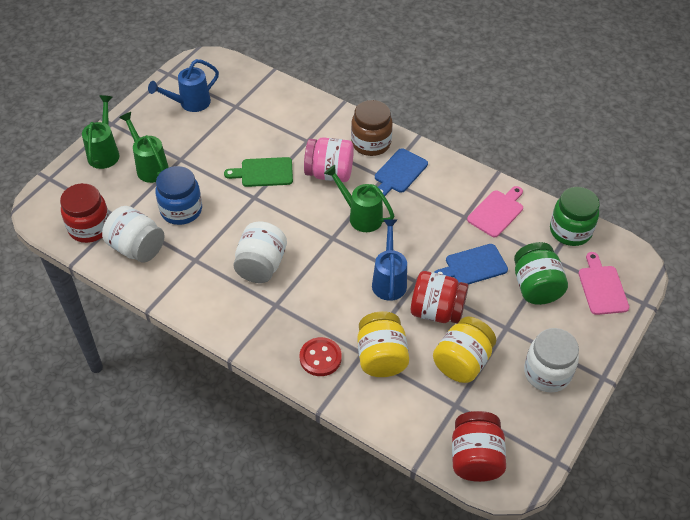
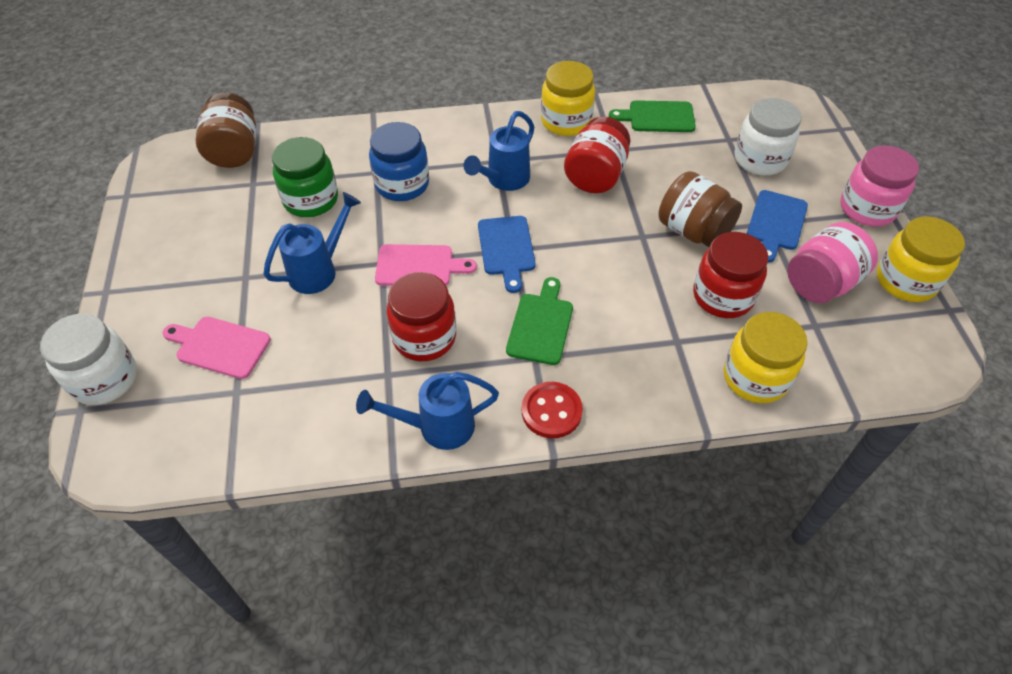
blue watering can: [148,59,219,112] [372,219,407,301] = 2 -> [263,192,361,294] [356,372,499,450] [464,111,534,191] = 3
brown jar: [351,100,393,156] = 1 -> [195,92,256,168] [658,171,742,248] = 2
green cutting board: [224,157,293,187] = 1 -> [506,277,573,365] [609,100,696,132] = 2
green jar: [514,242,568,305] [550,187,600,246] = 2 -> [272,137,338,217] = 1
green watering can: [82,95,119,169] [119,112,169,183] [324,165,394,232] = 3 -> none = 0
pink jar: [304,137,354,182] = 1 -> [787,222,878,303] [840,146,919,227] = 2
white jar: [102,206,164,263] [233,221,287,283] [524,328,579,393] = 3 -> [40,314,137,405] [735,98,802,176] = 2
yellow jar: [357,311,409,377] [433,316,496,383] = 2 -> [541,61,595,136] [724,312,808,403] [877,217,965,302] = 3

